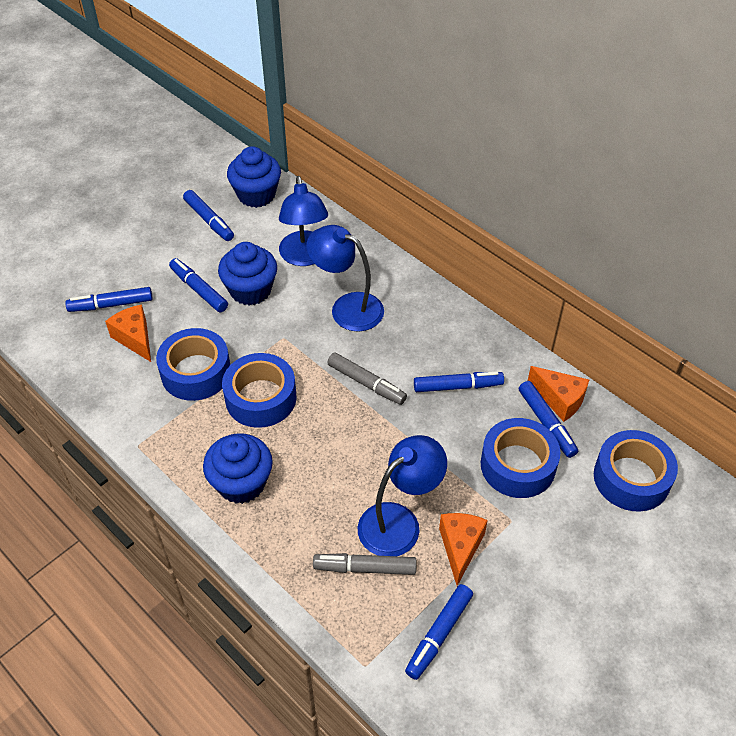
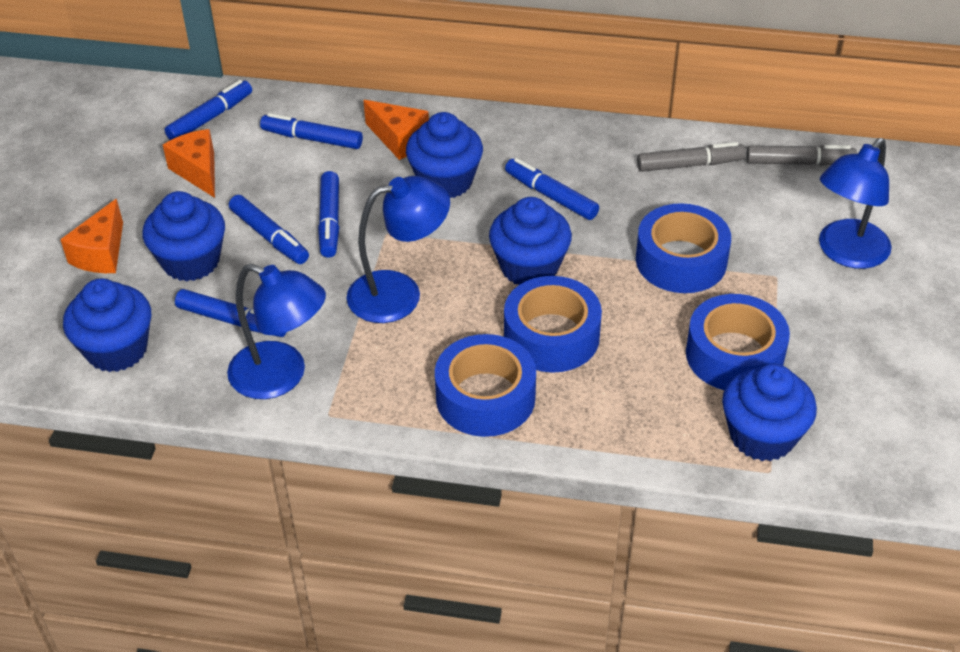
blue cupcake: [203,433,273,504] [218,242,277,306] [227,146,281,208] = 3 -> [63,279,151,372] [143,191,225,282] [406,112,483,198] [489,197,572,285] [722,364,817,461] = 5

